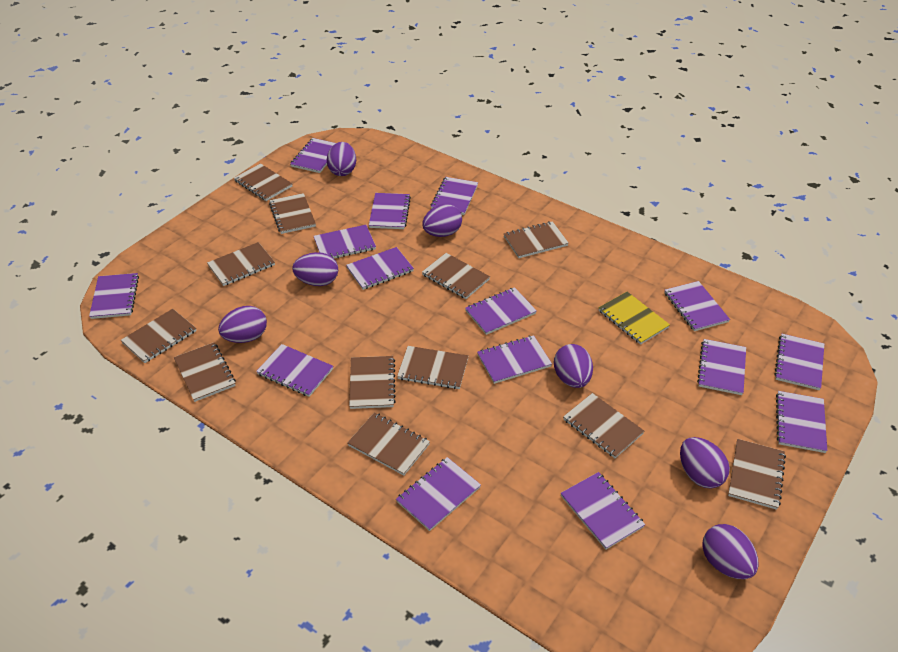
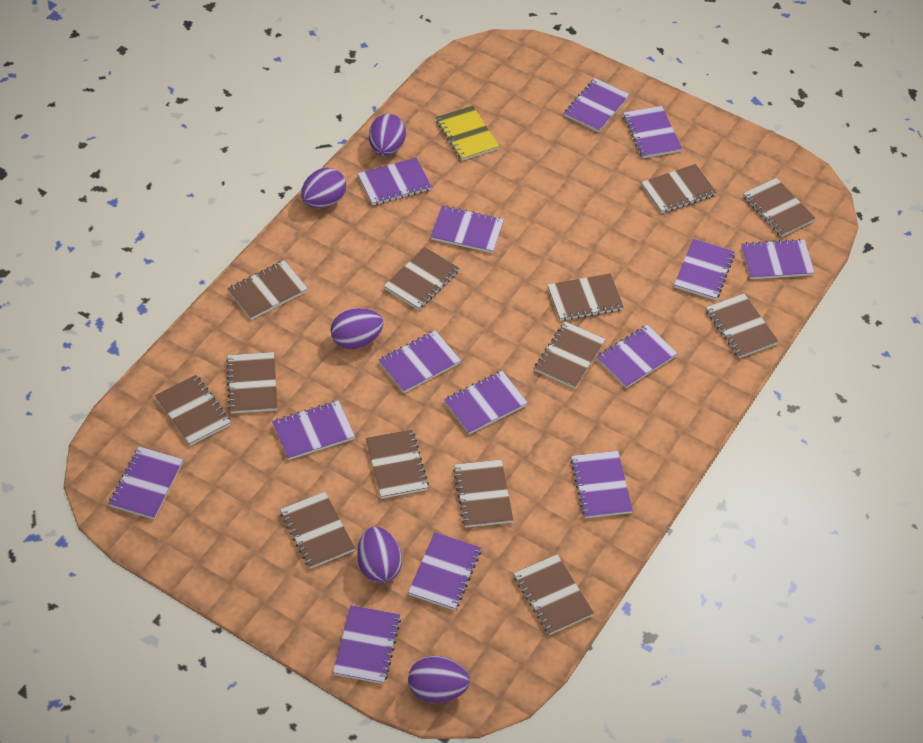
brown notebook: [121,309,197,363] [174,343,236,402] [207,242,275,286] [234,163,292,201] [269,193,316,234] [347,413,430,476] [349,356,396,409] [397,346,469,389] [422,253,490,299] [504,221,569,258] [563,393,644,458] [728,439,786,510] = 12 -> [155,375,231,446] [226,352,278,414] [227,260,308,320] [280,492,355,569] [366,429,429,499] [384,247,459,310] [453,460,513,528] [513,554,594,635] [535,321,606,389] [548,273,624,321] [641,164,717,213] [706,294,779,358] [743,178,816,237] = 13
purple egg: [218,306,267,343] [292,252,338,286] [327,142,356,176] [422,204,462,237] [554,344,593,388] [680,437,730,488] [702,524,759,579] = 7 -> [301,168,346,208] [330,308,383,349] [357,527,402,583] [369,114,406,156] [408,656,470,703] = 5
purple notebook: [89,273,139,319] [256,344,333,397] [290,138,336,173] [314,225,376,258] [346,247,414,290] [369,193,411,229] [396,457,481,531] [431,177,478,215] [465,287,537,335] [477,335,552,384] [561,472,645,550] [664,281,730,331] [697,339,746,395] [774,334,824,390] [776,391,827,453] = 15 -> [109,446,183,519] [272,400,355,460] [333,605,401,684] [357,158,432,205] [379,330,461,393] [408,532,481,610] [430,206,504,253] [444,371,528,434] [564,78,630,132] [570,451,633,518] [596,325,678,388] [623,106,682,158] [674,239,735,300] [741,239,815,279] = 14

